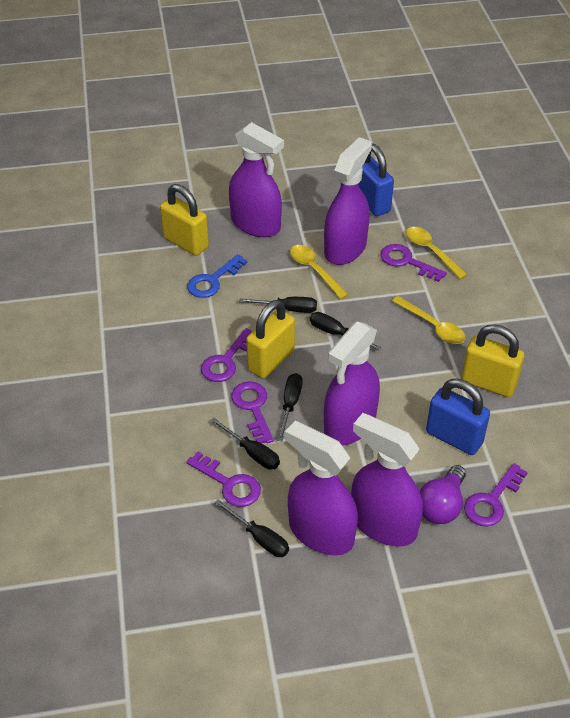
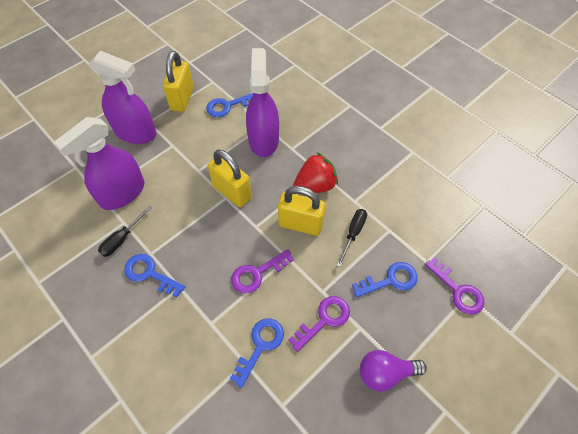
black screwdriver: [211,418,280,470] [214,499,289,557] [239,297,317,313] [277,373,303,442] [310,312,381,351] = 5 -> [98,205,153,257] [337,209,367,267] = 2
blue key: [187,254,247,298] = 1 -> [124,254,186,297] [206,93,254,117] [230,318,284,388] [352,262,418,297] = 4
blue padlock: [358,144,394,216] [426,379,490,455] = 2 -> none = 0
purple key: [186,452,261,507] [201,328,252,382] [231,381,274,443] [380,244,447,282] [464,463,528,527] = 5 -> [231,249,294,293] [289,296,350,352] [425,257,485,315] = 3
purple spray bottle: [229,122,284,237] [285,421,358,555] [324,137,372,265] [324,321,380,446] [351,413,423,547] = 5 -> [53,117,144,210] [89,51,156,144] [246,48,279,157] = 3
red strawberry: none = 0 -> [293,153,338,193] = 1
yellow spoon: [290,245,348,299] [392,296,466,344] [406,227,468,279] = 3 -> none = 0

